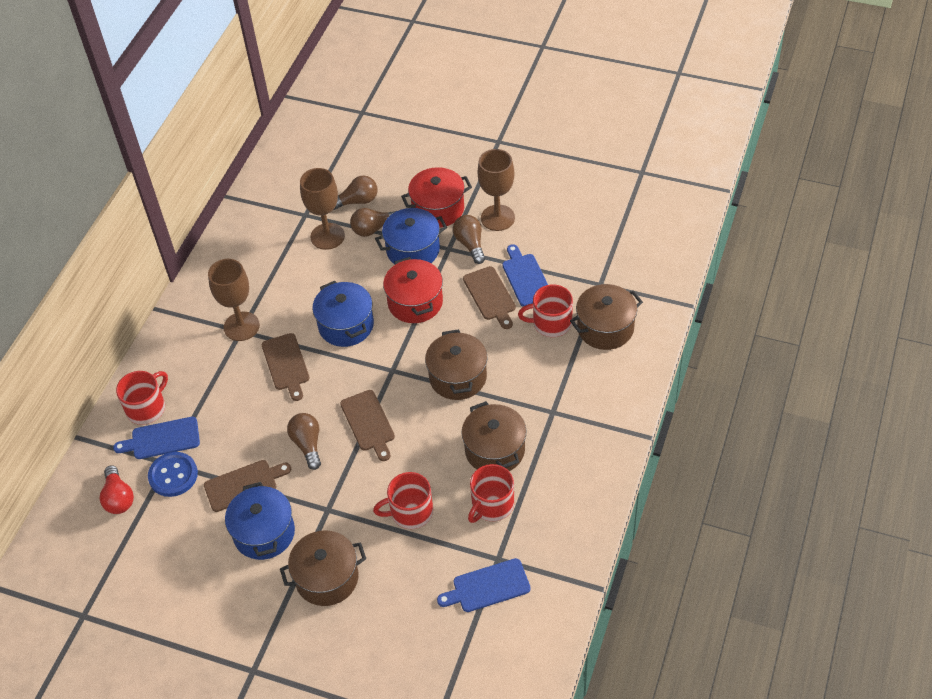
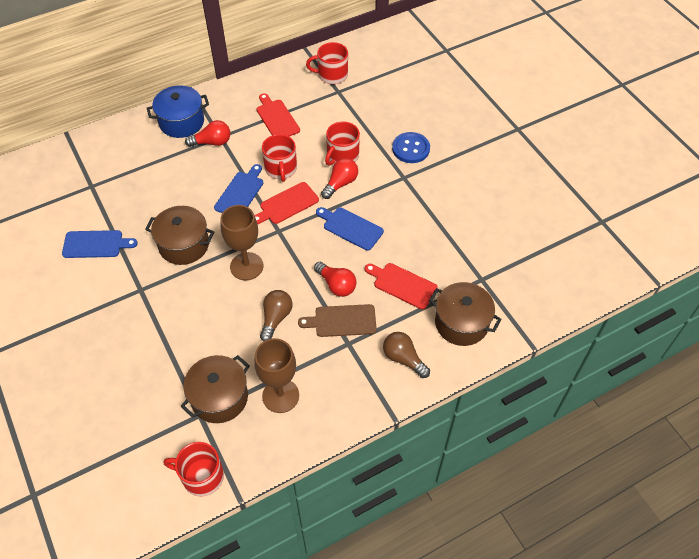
blue pot: [225,482,295,560] [312,281,374,347] [375,208,447,265] = 3 -> [147,85,209,138] = 1
brown cutting board: [204,460,291,512] [262,333,310,401] [340,390,395,461] [463,266,516,329] = 4 -> [298,304,377,337] = 1
brown goblet: [208,259,260,341] [300,168,345,250] [478,149,515,231] = 3 -> [220,205,263,280] [254,338,299,413] = 2
brown light bulb: [287,413,321,470] [333,176,378,210] [350,208,396,237] [453,215,485,264] = 4 -> [260,290,292,342] [383,332,430,378] = 2
brown pot: [280,530,366,606] [425,329,487,400] [462,401,527,471] [570,284,643,350] = 4 -> [145,206,214,265] [181,355,250,423] [429,282,502,346] = 3
red cutting board: none = 0 -> [254,182,319,224] [257,93,300,137] [365,263,438,309] = 3
red light bulb: [100,465,134,514] = 1 -> [185,120,230,147] [314,262,357,297] [321,158,358,199] = 3
red pot: [383,257,443,323] [401,167,472,227] = 2 -> none = 0

